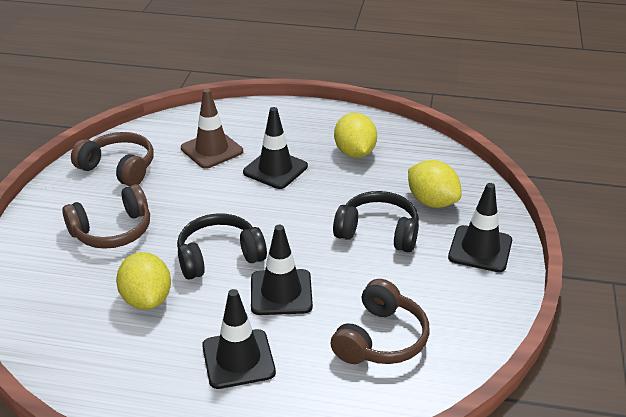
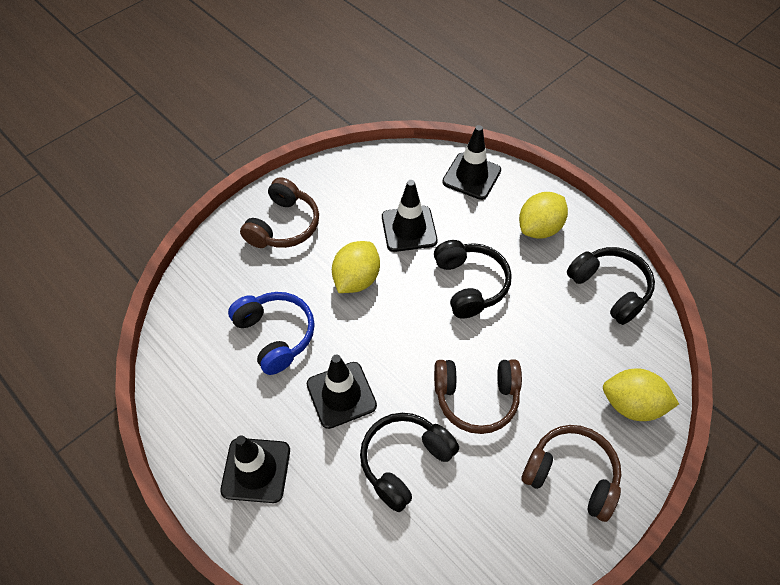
black headphones: [177,214,267,280] [333,191,419,252] = 2 -> [360,413,459,512] [434,240,512,318] [567,247,655,325] = 3
blue headphones: none = 0 -> [228,292,315,375] = 1
brown traffic cone: [181,89,243,169] = 1 -> none = 0

